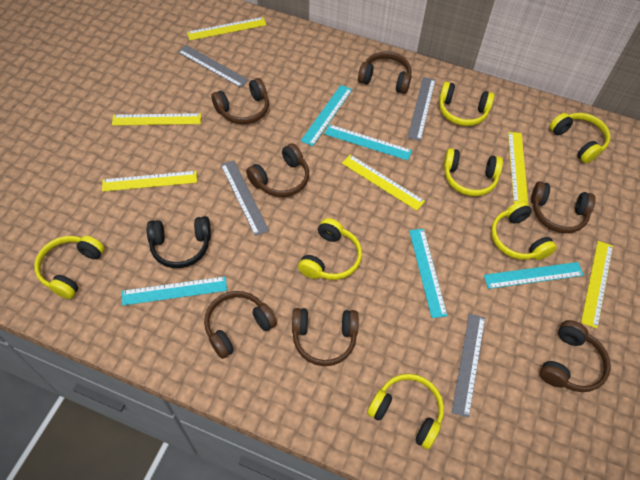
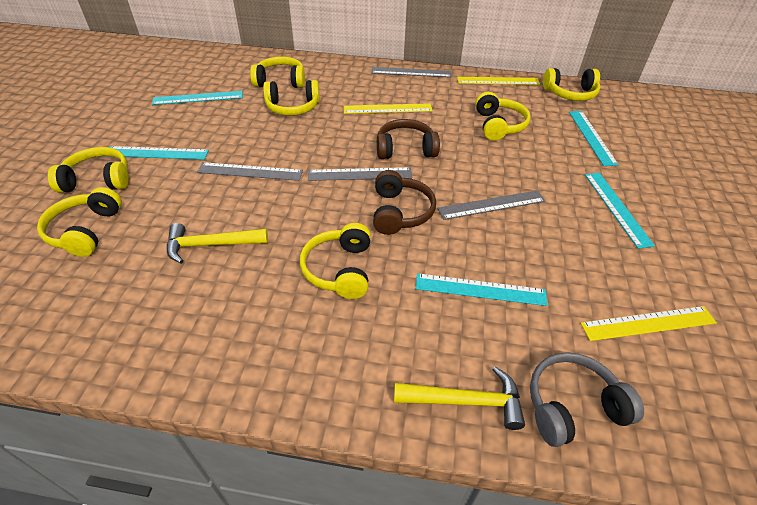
black headphones: [147,216,211,268] = 1 -> none = 0
brown headphones: [204,291,277,359] [211,78,269,124] [246,143,309,197] [292,308,359,366] [358,52,412,94] [531,181,596,233] [540,320,611,392] = 7 -> [373,170,436,235] [377,119,440,159] = 2
grey headphones: none = 0 -> [530,352,644,447] = 1
yellow hammer: none = 0 -> [167,223,268,263] [394,366,525,430] = 2
yellow ruler: [102,171,197,192] [112,113,201,126] [187,17,266,40] [342,155,425,211] [508,132,528,203] [581,241,613,329] = 6 -> [343,103,433,114] [457,77,540,85] [580,306,717,341] = 3

